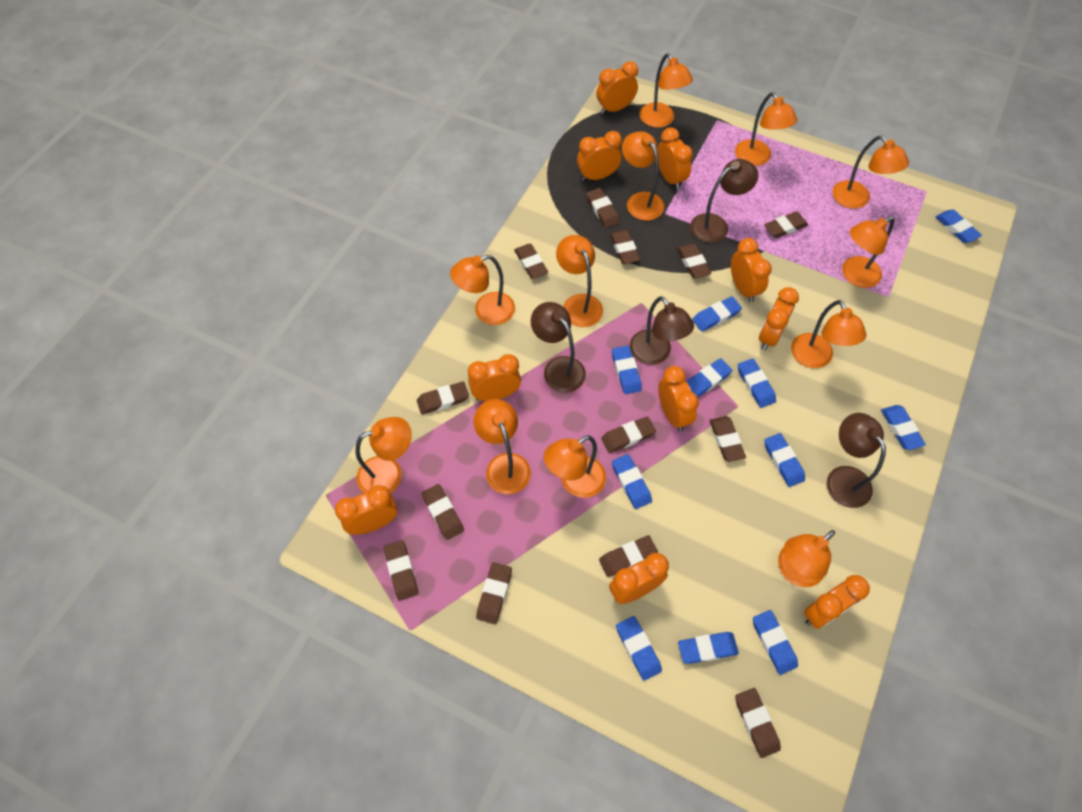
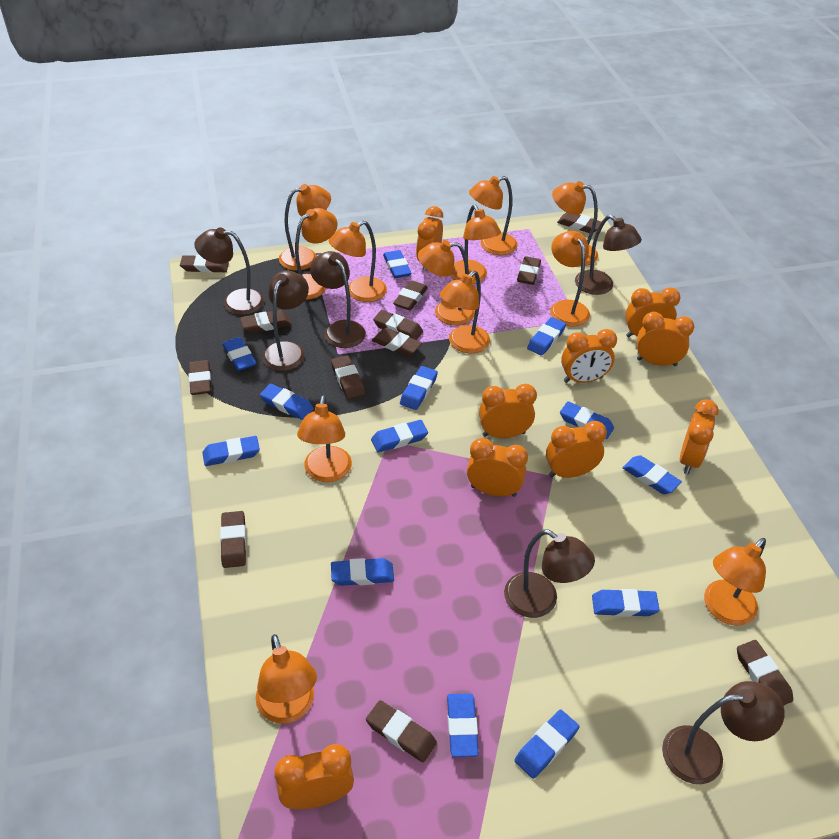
blue eraser: [612,345,642,394] [612,454,652,509] [616,616,662,681] [678,632,739,664] [687,358,733,397] [692,296,742,332] [738,358,776,408] [753,610,798,675] [764,433,805,487] [881,405,926,450] [936,210,982,243] = 11 -> [202,436,260,466] [222,337,257,371] [260,384,314,420] [331,558,394,586] [371,420,428,452] [383,250,412,278] [400,366,438,410] [447,694,479,757] [514,709,579,779] [527,317,566,356] [560,401,614,439] [592,589,660,617] [623,455,682,494] = 13
brown eraser: [384,540,419,601] [417,381,469,415] [422,484,464,540] [476,562,512,624] [514,244,548,278] [586,188,620,228] [599,535,658,577] [601,416,656,453] [610,230,640,264] [677,243,711,278] [709,416,746,462] [735,688,781,758] [764,211,808,238] = 13 -> [180,255,229,273] [189,360,211,395] [220,511,246,568] [240,310,292,333] [331,355,365,399] [366,700,437,762] [372,328,422,356] [373,310,423,340] [393,280,428,310] [517,256,541,285] [557,212,601,233] [737,640,793,706] = 12
brown lamp: [531,302,586,393] [629,296,694,365] [690,159,758,243] [827,413,886,508] = 4 -> [194,227,264,315] [262,271,309,371] [310,251,366,348] [504,529,595,618] [575,215,642,295] [662,681,784,784] = 6
orange clock: [335,485,397,535] [468,354,521,401] [577,131,622,181] [596,61,638,114] [609,553,669,604] [657,127,693,190] [658,366,699,431] [731,238,772,302] [759,287,799,351] [804,575,870,629] = 10 -> [274,744,354,809] [416,206,443,270] [467,438,528,497] [479,384,537,438] [546,421,607,478] [561,329,617,383] [625,287,681,338] [637,312,694,366] [680,399,719,474] = 9

